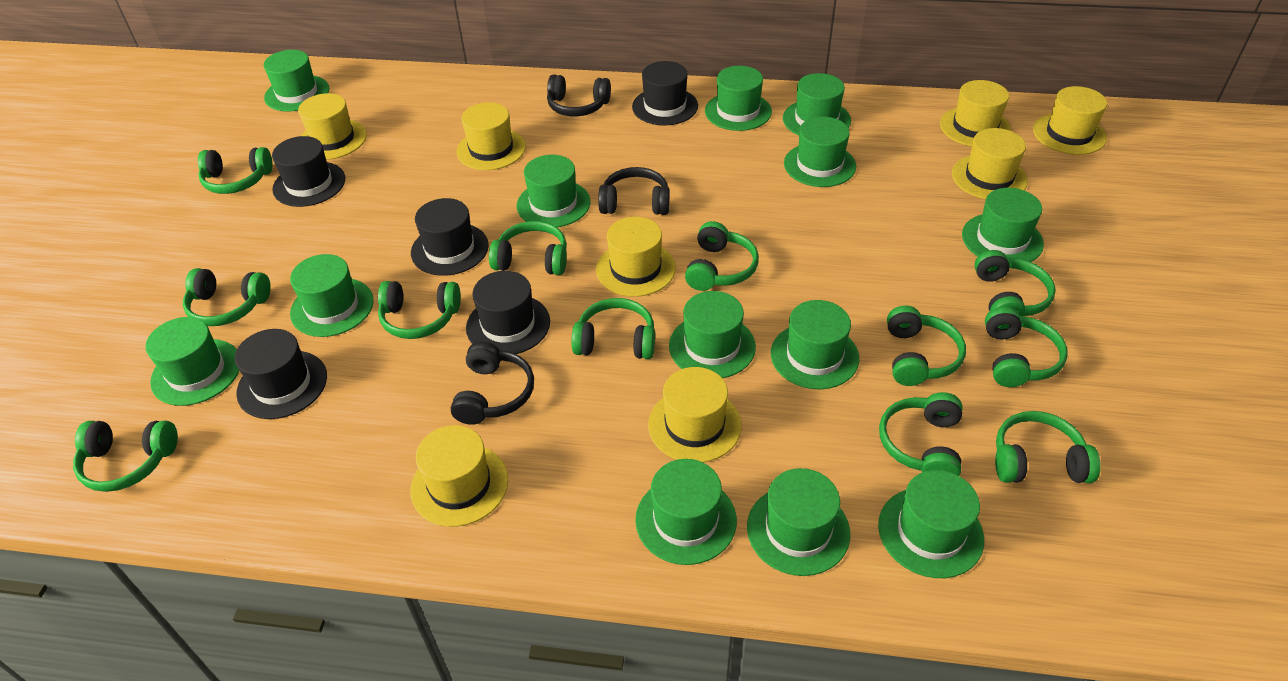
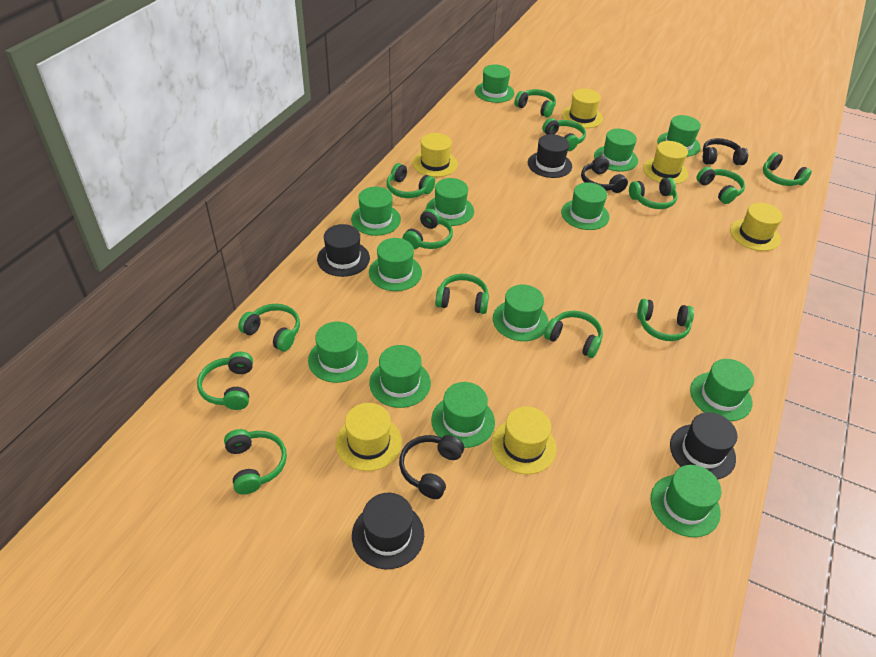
black hat: [235,329,327,419] [272,136,345,207] [411,198,489,276] [466,271,550,354] [632,61,698,126] = 5 -> [317,224,370,277] [352,493,424,569] [528,134,572,178] [670,412,737,479] = 4
green headphones: [73,421,178,492] [183,268,271,326] [198,147,272,194] [378,281,461,339] [489,221,567,275] [571,298,655,359] [685,221,759,291] [879,392,963,476] [887,306,966,386] [974,250,1056,316] [985,307,1068,387] [995,411,1101,483] = 12 -> [197,352,253,410] [224,429,287,495] [238,304,300,351] [387,163,435,198] [402,209,453,249] [435,274,489,314] [514,89,556,117] [542,118,586,151] [544,311,603,358] [629,178,678,209] [637,299,694,341] [696,167,745,204] [763,152,812,186] = 13
yellow hat: [298,93,367,160] [410,425,508,527] [456,102,526,170] [596,217,676,297] [648,367,742,462] [940,80,1011,147] [952,128,1028,199] [1033,86,1107,155] = 8 -> [336,403,402,471] [413,133,458,177] [491,406,556,474] [562,89,603,128] [643,141,688,184] [730,203,783,251] = 6

